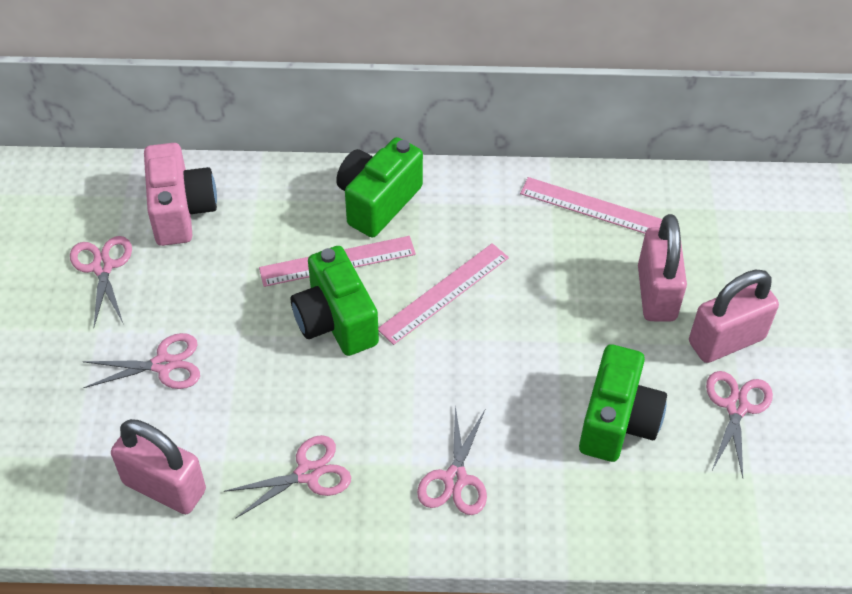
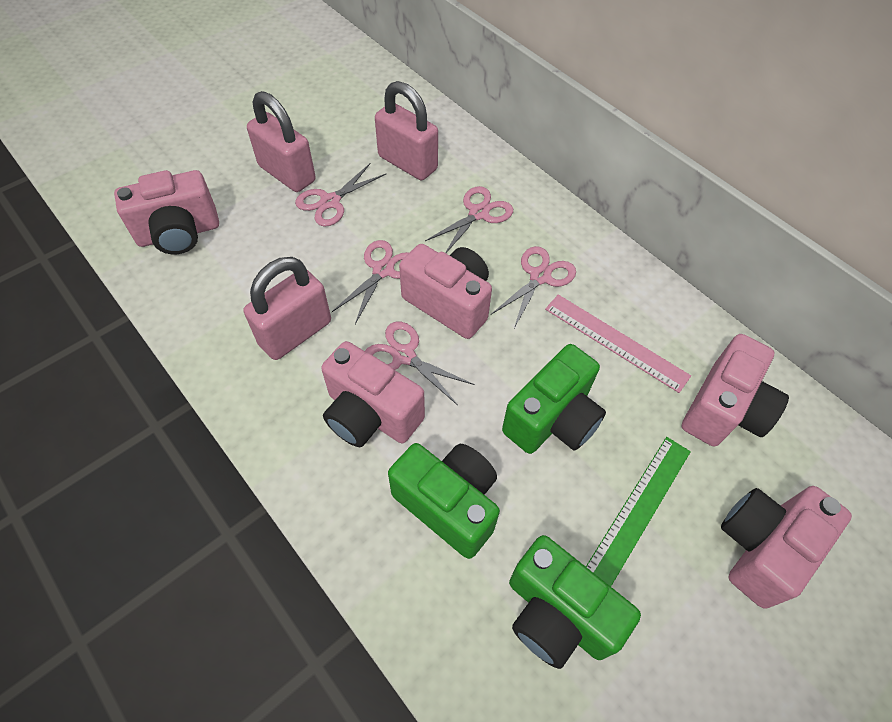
green ruler: none = 0 -> [586,437,691,586] = 1
pink camera: [144,143,217,246] = 1 -> [114,170,219,254] [321,341,425,447] [399,244,492,339] [681,334,789,447] [721,486,852,609] = 5
pink ruler: [259,236,416,287] [378,243,509,345] [520,177,662,234] = 3 -> [545,294,691,393] = 1

